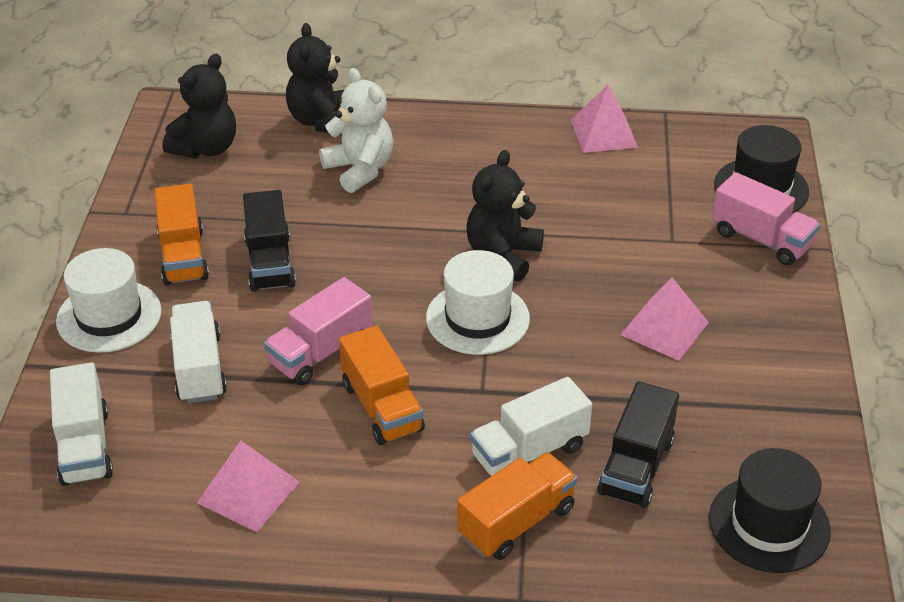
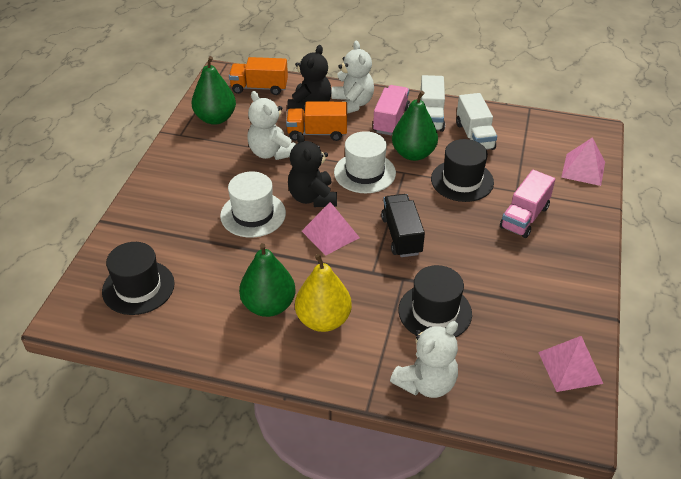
black hat: [709,448,831,573] [714,125,809,213] = 2 -> [102,242,175,315] [398,265,472,338] [431,139,494,202] = 3
black teddy bear: [163,54,236,159] [286,23,345,135] [467,150,544,282] = 3 -> [287,45,332,113] [288,132,337,207] = 2
black truck: [243,190,296,292] [597,381,679,508] = 2 -> [381,194,425,257] = 1
green pear: none = 0 -> [192,56,236,125] [239,243,295,317] [392,91,438,161] = 3
orange truck: [154,184,209,285] [339,325,425,445] [457,452,577,560] = 3 -> [229,57,288,95] [286,101,347,141] = 2
white teddy bear: [319,68,393,193] = 1 -> [247,91,296,160] [331,41,374,114] [390,321,458,398] = 3
white truck: [50,362,113,486] [170,301,227,403] [470,377,592,476] = 3 -> [420,75,445,132] [456,93,497,150] = 2
yellow pear: none = 0 -> [295,254,352,332] = 1

